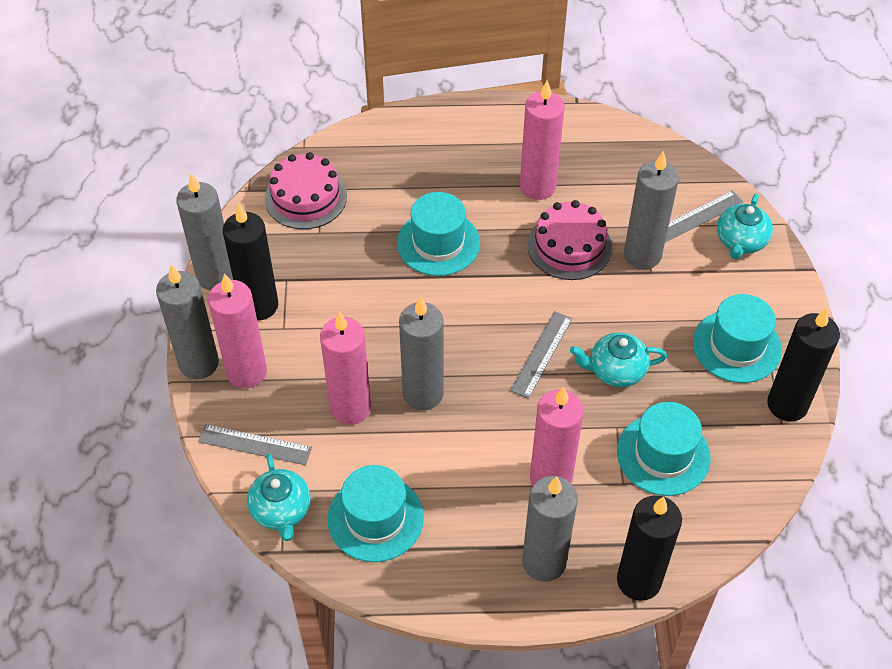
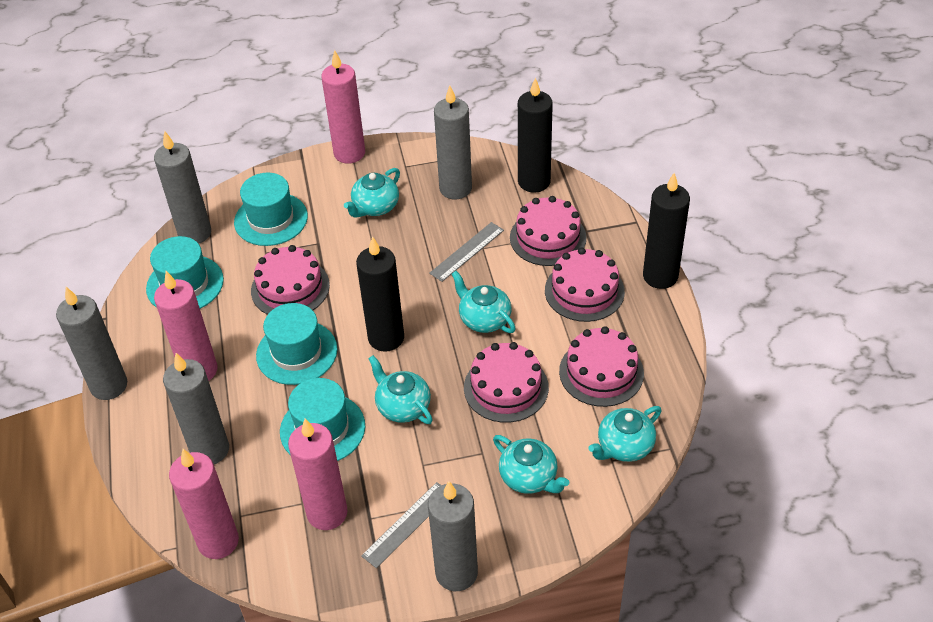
grey ruler: [198,424,312,465] [510,311,572,399] [665,190,744,242] = 3 -> [361,482,441,568] [429,222,504,282] = 2
pink cake: [265,152,347,229] [527,200,612,280] = 2 -> [251,245,330,315] [464,342,549,423] [510,196,586,266] [545,248,625,322] [559,326,644,407] = 5
turquoise teapot: [247,454,311,541] [570,332,667,387] [717,193,773,260] = 3 -> [344,168,400,218] [368,355,433,424] [451,271,516,333] [493,435,569,494] [588,406,662,462] = 5

